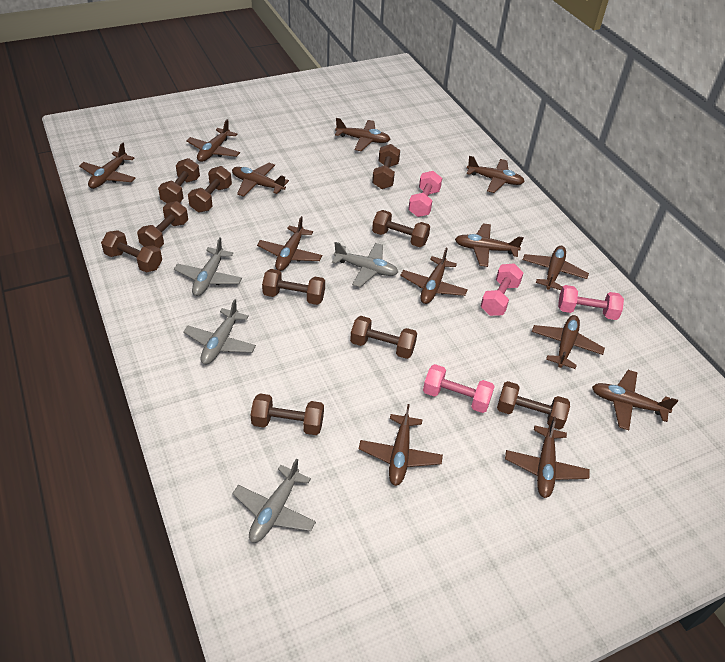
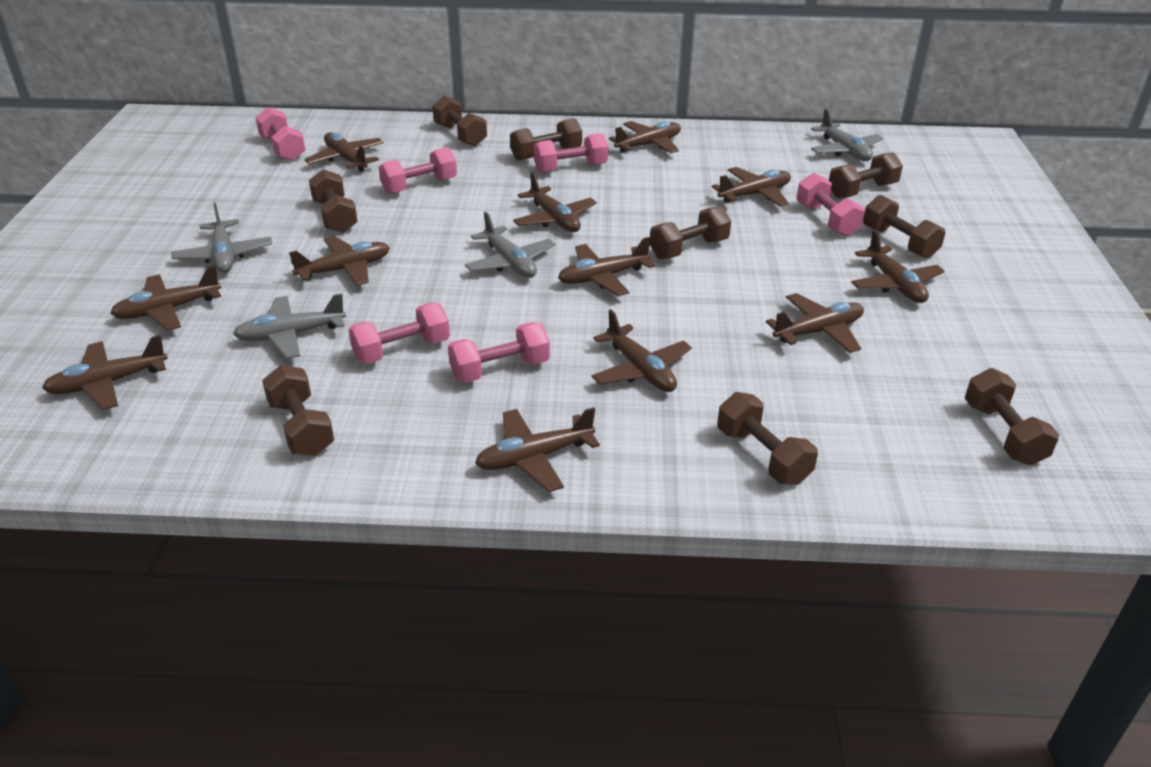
brown dumbbell: [101,230,162,273] [137,201,188,248] [158,158,200,203] [188,166,232,213] [251,394,324,435] [262,269,325,305] [350,316,417,359] [372,144,400,189] [372,210,430,247] [497,381,570,430] = 10 -> [262,365,334,456] [309,169,358,233] [432,96,487,147] [510,118,582,161] [650,206,731,259] [717,392,818,485] [829,152,903,199] [863,195,946,258] [965,368,1059,466] = 9
brown plane: [79,142,136,189] [186,119,240,162] [232,163,289,197] [257,216,322,271] [335,118,390,151] [359,404,443,486] [400,248,468,304] [455,223,524,267] [467,156,525,193] [505,417,590,498] [523,246,589,290] [532,315,605,369] [592,370,678,430] = 13 -> [42,335,168,410] [110,266,221,331] [289,236,390,286] [304,132,384,172] [475,407,600,492] [513,172,597,232] [558,237,655,296] [591,309,692,392] [609,121,681,153] [712,167,791,207] [766,293,864,353] [851,229,944,303] = 12
pink dumbbell: [408,171,442,217] [423,364,495,413] [481,264,524,316] [558,285,624,320] = 4 -> [256,107,305,161] [348,303,450,364] [379,147,457,194] [448,322,550,383] [534,133,608,173] [796,173,865,236] = 6

